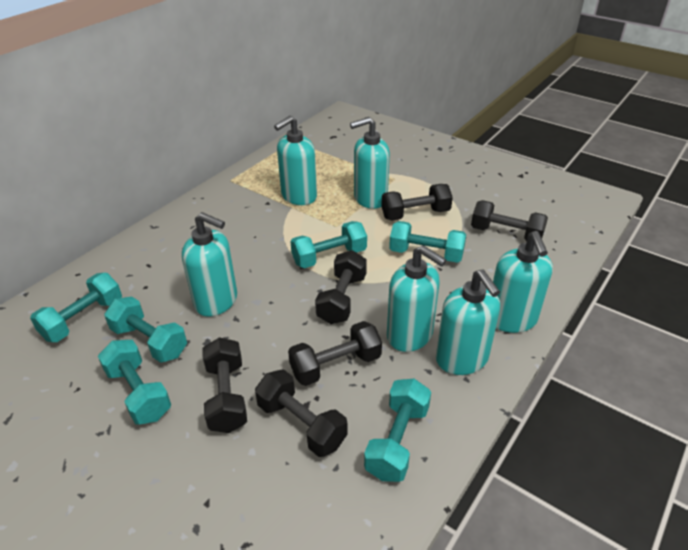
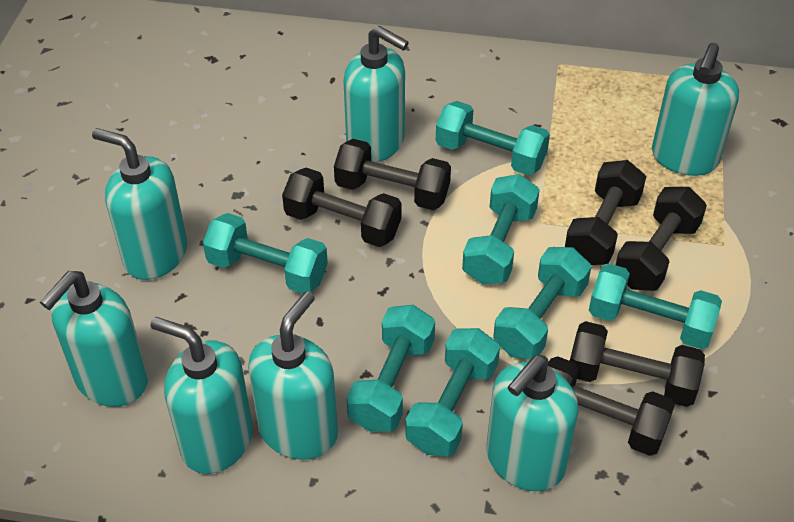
turquoise dumbbell: [30,273,122,342] [98,340,171,425] [104,296,187,363] [290,221,367,268] [364,379,431,482] [389,221,466,263] = 6 -> [203,213,328,294] [346,305,435,432] [405,328,500,456] [436,101,550,175] [462,174,540,285] [493,247,591,359] [589,263,722,349] = 7
turquoise soap dispenser: [182,212,237,317] [274,116,317,205] [350,117,390,209] [387,245,446,352] [436,269,500,375] [493,231,553,333] = 6 -> [40,271,148,407] [92,128,187,280] [150,317,253,474] [248,291,338,460] [343,26,409,162] [486,355,578,491] [652,43,739,176] = 7

